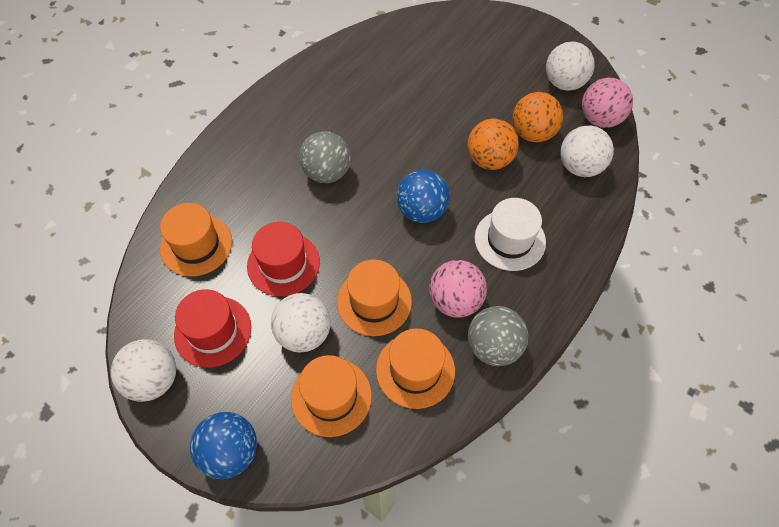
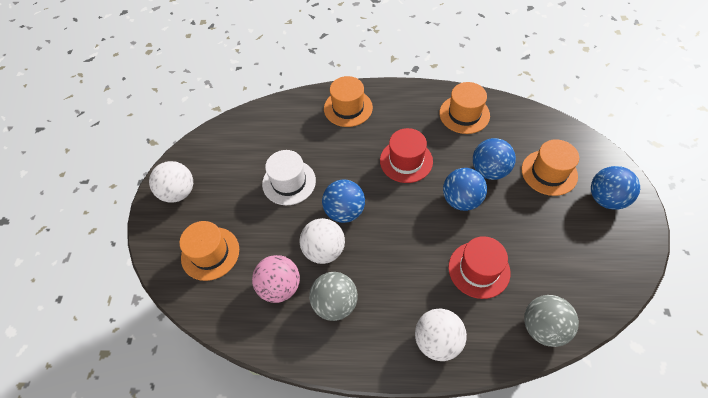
blue ball: [190,412,257,479] [397,170,450,223] = 2 -> [322,179,365,223] [443,168,487,211] [473,138,516,180] [591,166,640,210] = 4
orange ball: [467,119,519,170] [512,92,563,142] = 2 -> none = 0
pink ball: [429,260,487,318] [582,78,633,128] = 2 -> [252,255,300,303] = 1
white ball: [111,339,176,402] [271,293,331,353] [546,42,595,91] [560,126,614,177] = 4 -> [149,161,193,203] [300,218,345,264] [415,308,467,361] = 3

